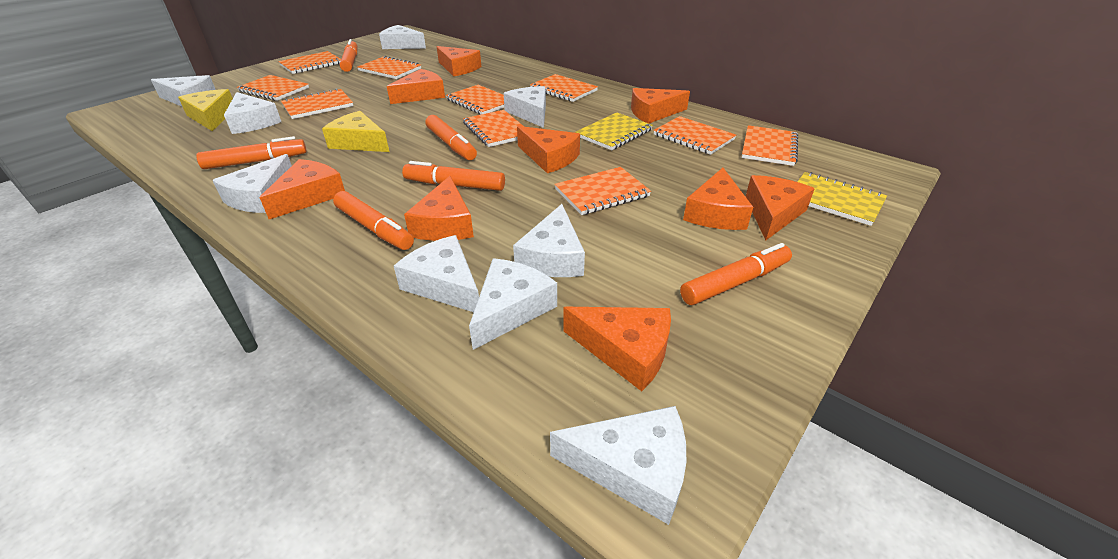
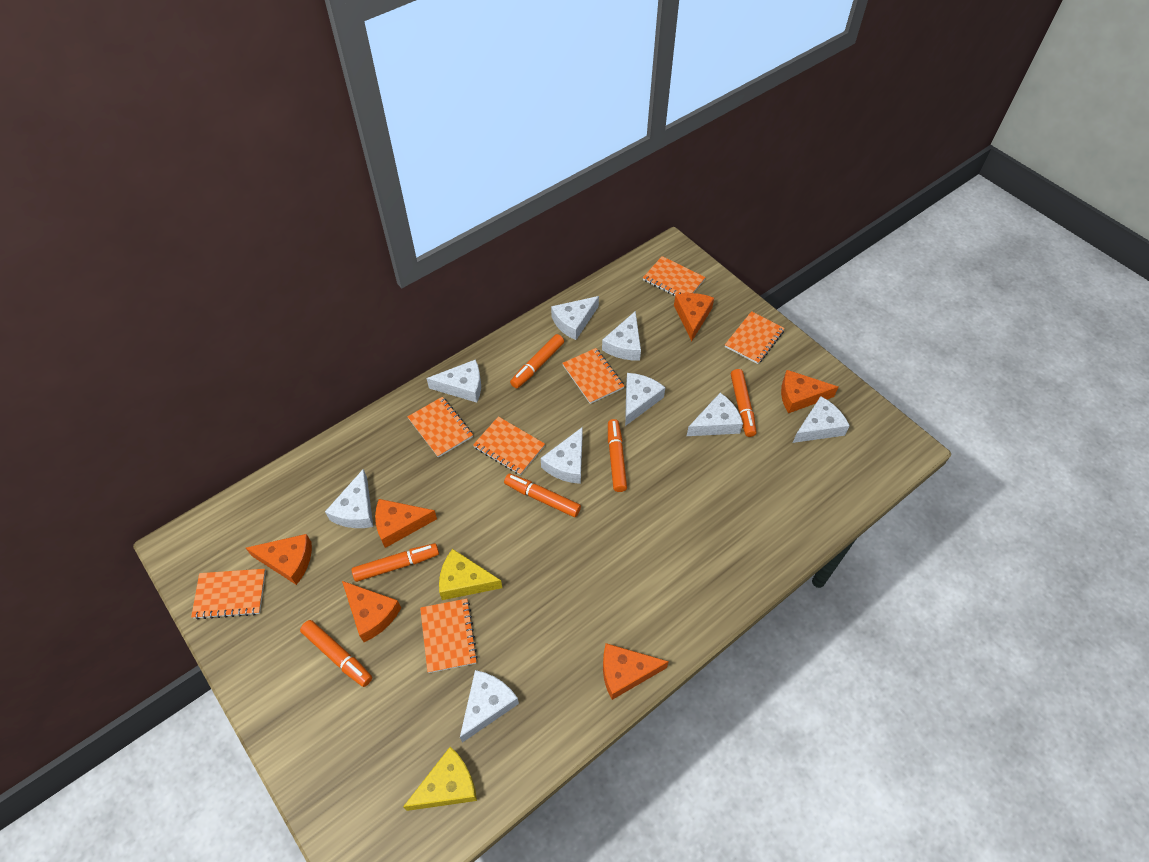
orange cheese: [259,159,345,219] [387,69,445,104] [404,176,474,241] [437,46,481,77] [517,126,580,173] [563,307,671,391] [631,88,690,123] [683,168,753,230] [745,175,815,240] = 9 -> [246,534,312,585] [342,581,401,642] [375,499,437,548] [603,643,669,700] [674,293,714,341] [781,370,838,413] = 6
orange notebook: [237,75,309,101] [278,51,341,74] [281,89,353,119] [357,56,421,79] [446,85,504,115] [463,110,524,147] [530,74,598,102] [554,167,651,215] [653,116,736,155] [742,125,798,166] = 10 -> [191,569,266,619] [407,397,473,458] [420,599,478,673] [473,416,545,475] [562,348,624,404] [643,256,706,296] [725,311,785,364] = 7
yellow notebook: [575,112,653,150] [797,172,887,226] = 2 -> none = 0

